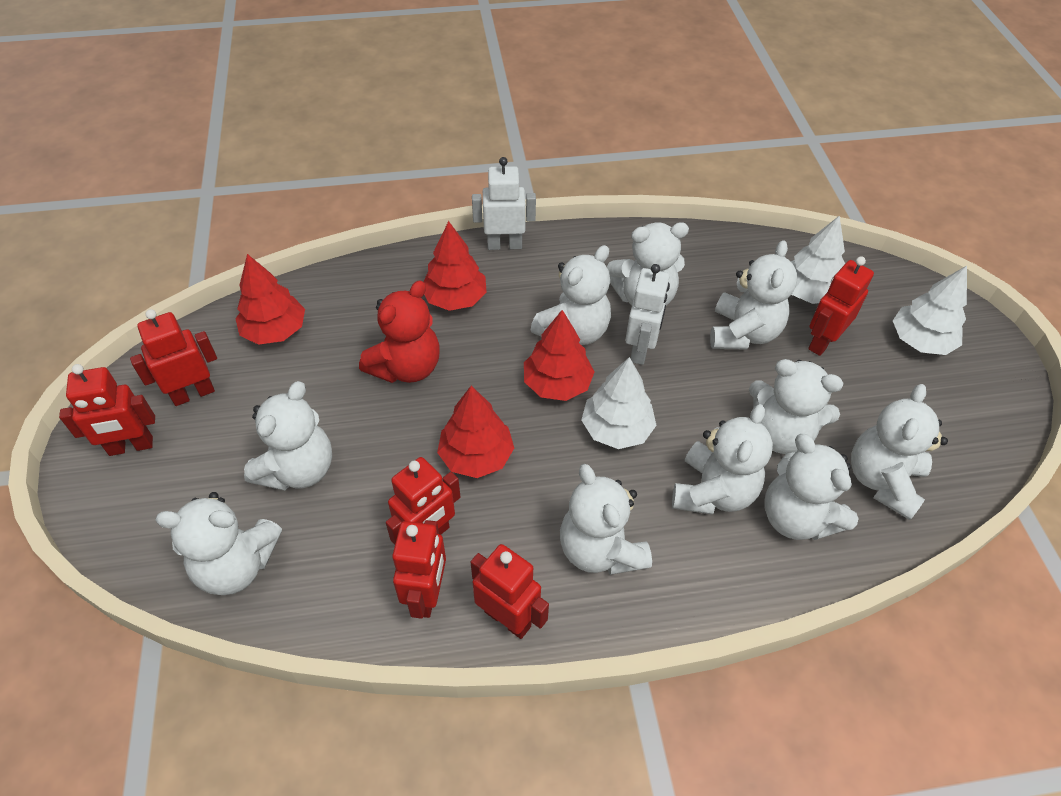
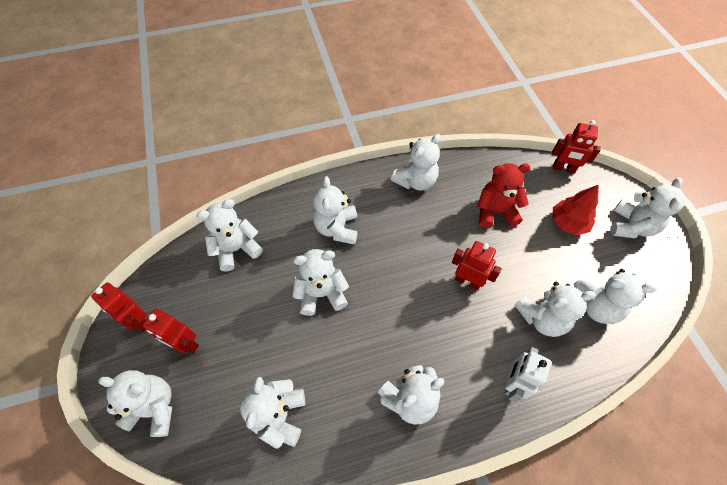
red robot: [59,364,155,456] [130,309,217,406] [386,457,461,545] [392,520,446,619] [471,544,549,639] [808,256,874,356] = 6 -> [91,283,147,332] [143,309,199,353] [452,241,502,290] [552,120,601,174] = 4
red tree: [235,254,305,345] [423,221,487,311] [437,386,514,478] [524,310,595,401] = 4 -> [552,185,598,236] = 1
white robot: [472,157,536,250] [625,264,670,365] = 2 -> [505,347,552,402] = 1
white tree: [581,357,657,449] [790,215,845,304] [893,266,967,355] = 3 -> none = 0

